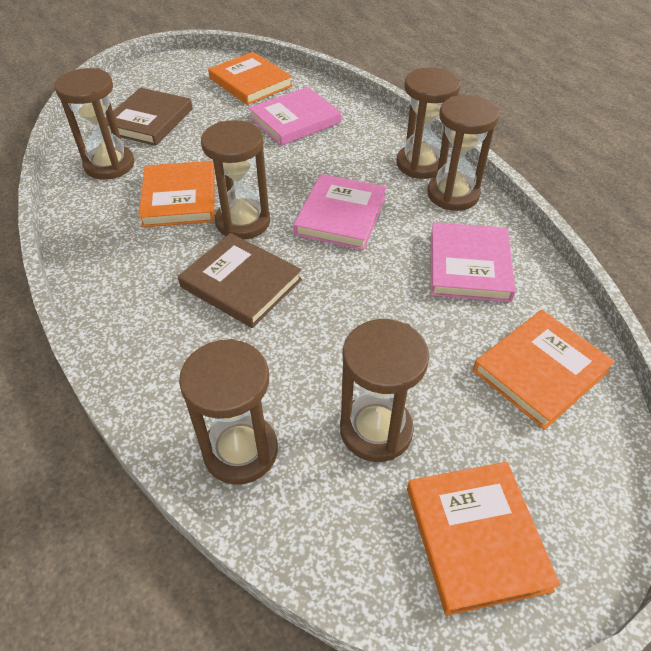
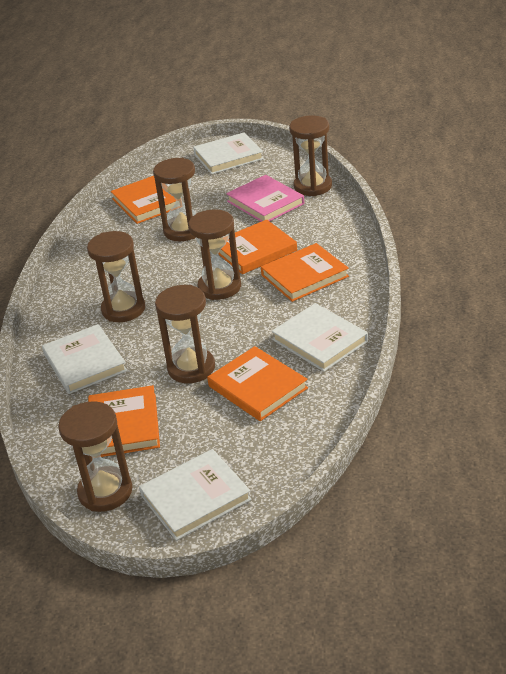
brown book: [105,88,193,146] [178,233,302,328] = 2 -> none = 0
orange book: [139,161,215,227] [208,52,293,105] [407,462,560,616] [473,310,615,430] = 4 -> [88,385,160,457] [111,176,182,224] [207,346,308,421] [219,219,297,274] [261,243,349,302] = 5
pink book: [249,87,341,146] [294,174,387,250] [431,222,516,302] = 3 -> [226,175,304,222] = 1
white book: none = 0 -> [42,324,127,394] [139,449,252,541] [193,132,264,174] [271,303,368,372] = 4

